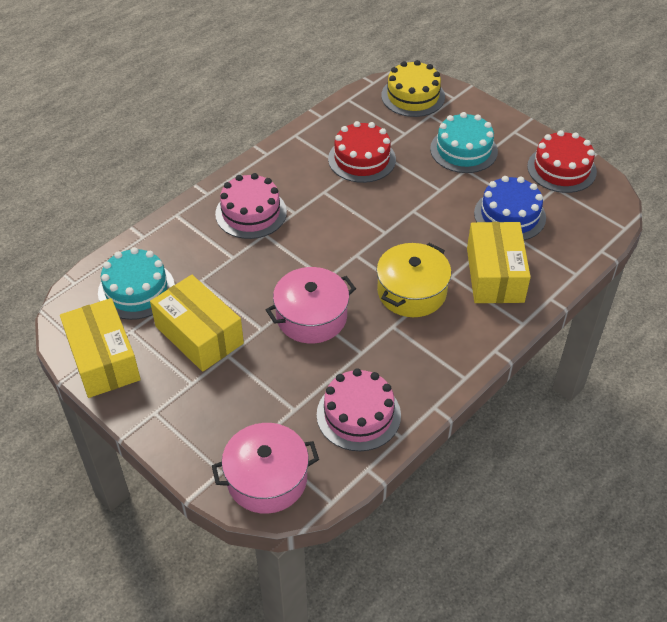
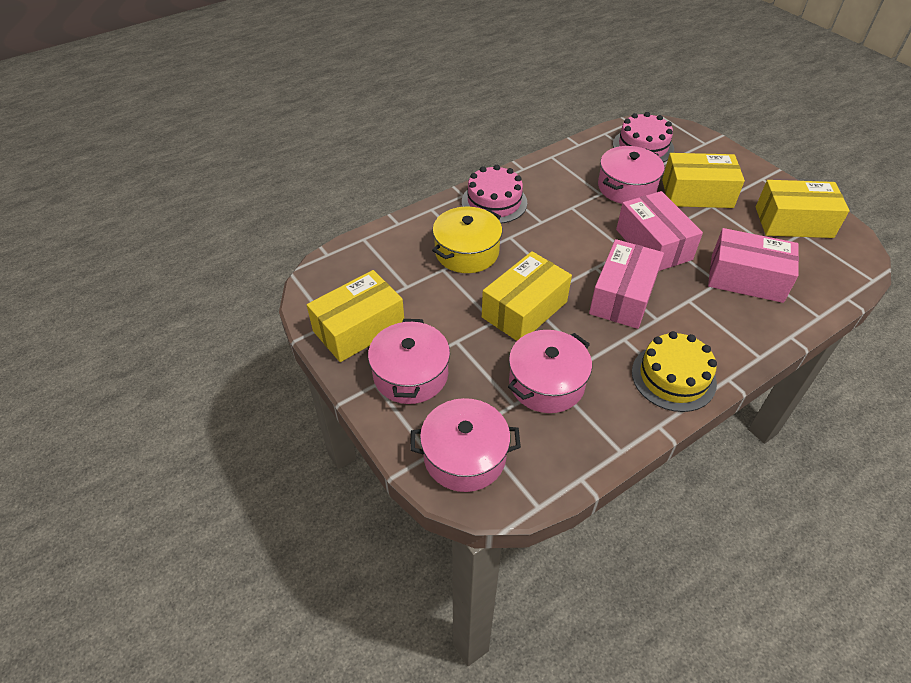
blue cake: [474,176,546,240] = 1 -> none = 0
pink box: none = 0 -> [589,239,664,329] [616,191,703,271] [708,228,799,303] = 3
pink pot: [212,423,319,514] [266,267,356,344] = 2 -> [368,319,450,404] [410,398,521,492] [508,330,592,413] [598,146,664,204] = 4
red cake: [328,121,396,183] [527,130,597,193] = 2 -> none = 0
turquoise cake: [98,247,175,320] [430,112,498,173] = 2 -> none = 0
yellow box: [60,298,141,398] [150,275,244,372] [467,222,531,303] = 3 -> [307,270,404,362] [482,251,572,341] [662,153,745,208] [756,180,850,238] = 4

